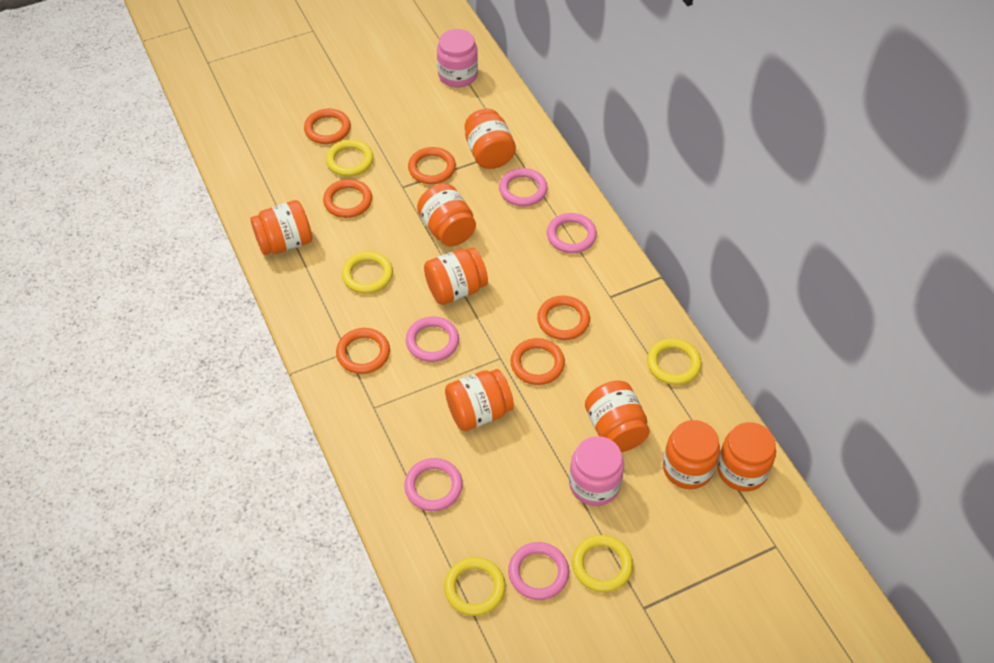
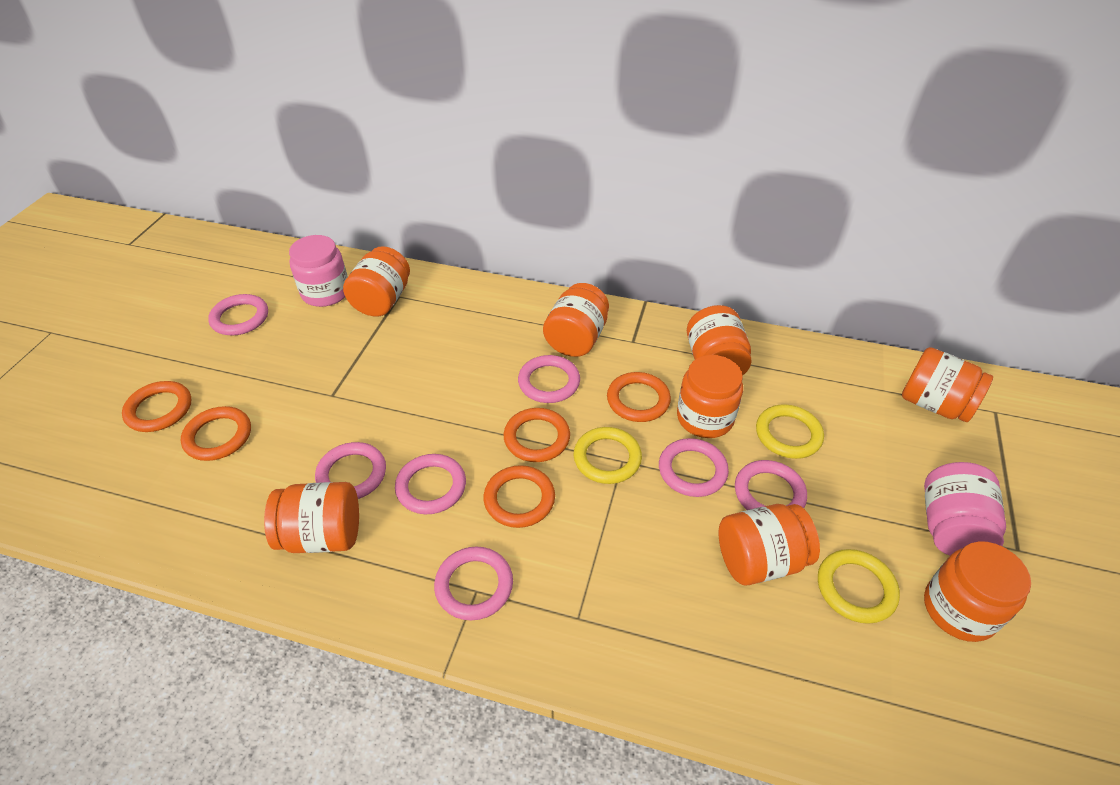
orange ring: [304,109,351,144] [323,179,372,218] [336,328,390,374] [408,147,456,184] [511,338,565,385] [537,296,590,340] = 6 -> [122,381,192,432] [181,406,251,461] [483,465,555,528] [503,408,570,462] [607,372,671,422] = 5
pink ring: [404,458,463,511] [406,316,459,362] [499,168,548,206] [508,542,569,600] [547,213,597,253] = 5 -> [208,294,268,335] [315,442,386,499] [395,454,466,514] [434,547,513,621] [518,355,580,403] [659,438,729,497] [735,460,807,510] = 7
yellow ring: [326,140,374,177] [342,251,393,294] [444,557,506,616] [572,535,633,592] [647,338,702,385] = 5 -> [574,427,642,484] [756,404,824,459] [818,549,900,624] = 3

